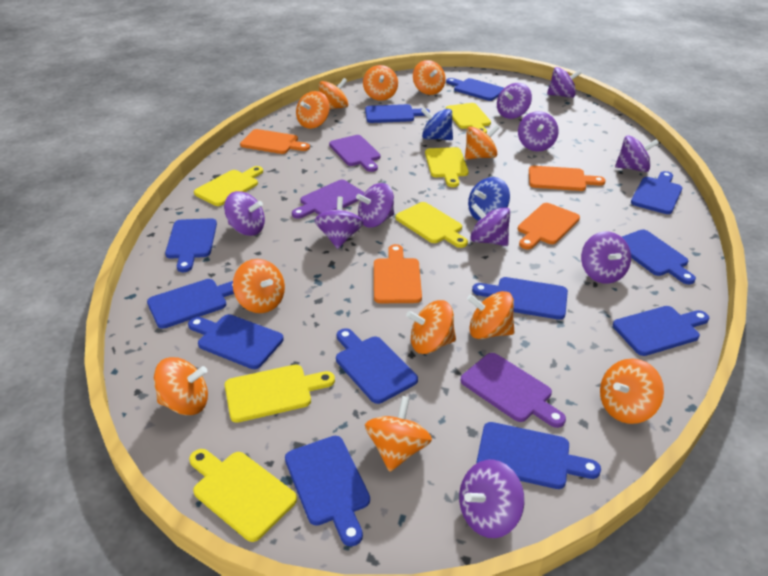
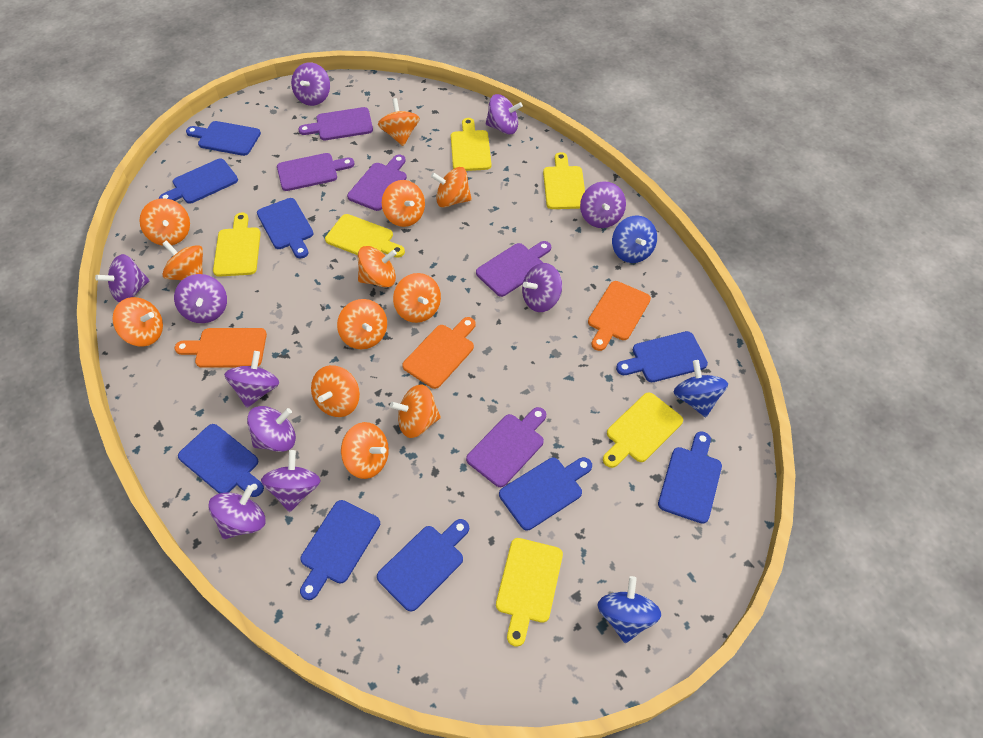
blue cutting board: [147,279,234,329] [165,218,217,272] [188,314,284,369] [285,436,370,546] [336,328,418,404] [365,104,430,123] [446,78,504,101] [472,277,568,320] [476,422,601,489] [613,306,709,356] [622,229,696,284] [631,171,682,214] = 12 -> [159,159,238,204] [178,424,264,497] [186,121,261,156] [257,198,314,258] [300,500,380,600] [377,519,469,612] [499,457,592,530] [616,331,708,382] [658,431,722,524] = 9
blue spinning top: [421,108,453,140] [468,177,510,221] = 2 -> [598,576,661,643] [612,215,657,263] [674,360,728,417] = 3
orange cutting board: [240,129,310,154] [374,244,422,303] [518,203,580,249] [529,166,606,191] = 4 -> [175,328,267,368] [402,317,476,389] [588,281,651,351] = 3
orange spinning top: [154,357,208,415] [233,259,285,313] [296,91,330,129] [319,78,348,110] [363,65,398,101] [365,396,432,472] [406,300,456,354] [413,60,446,95] [465,125,499,160] [467,291,515,339] [600,358,664,424] = 11 -> [112,297,163,347] [140,198,190,246] [162,240,203,280] [311,365,360,417] [337,299,387,349] [341,422,389,479] [358,246,397,288] [378,98,420,146] [382,180,425,227] [390,384,441,438] [393,273,441,323] [431,167,472,208] = 12
purple cutting board: [292,180,365,219] [329,135,380,172] [460,353,566,428] = 3 -> [277,153,354,191] [298,107,373,140] [347,155,407,211] [466,407,546,487] [476,241,551,297] = 5

